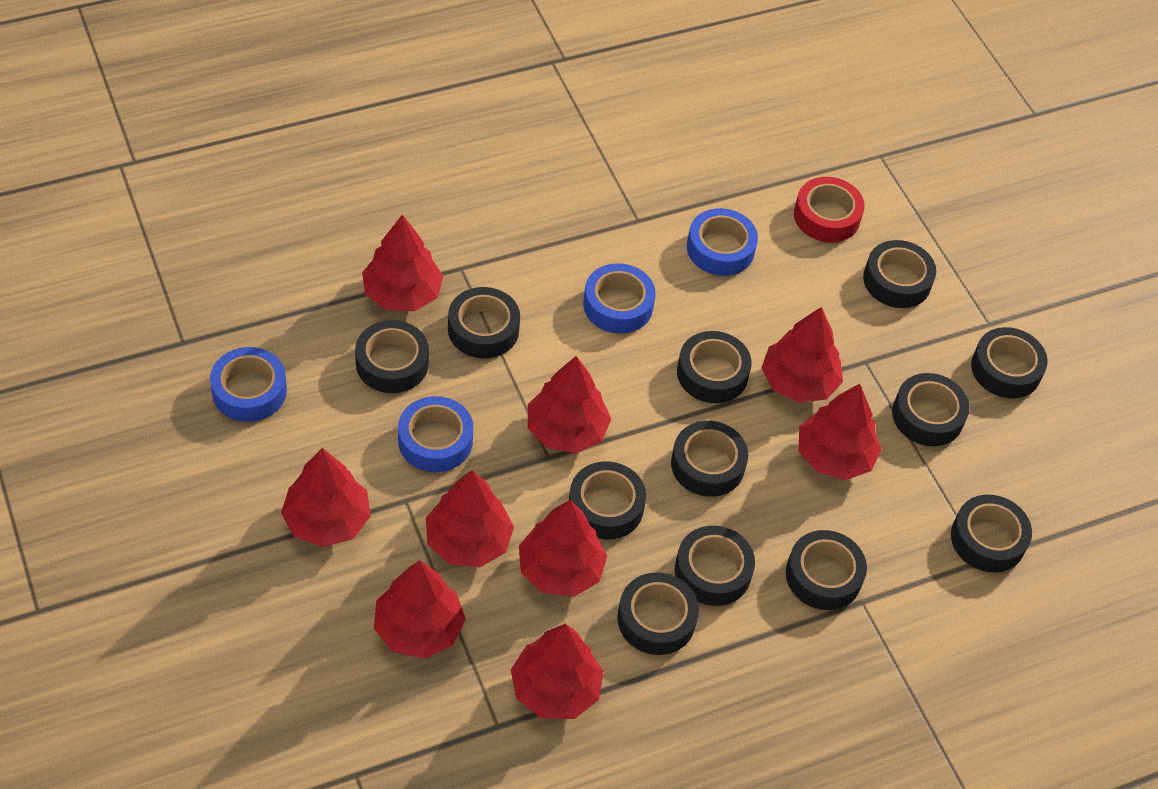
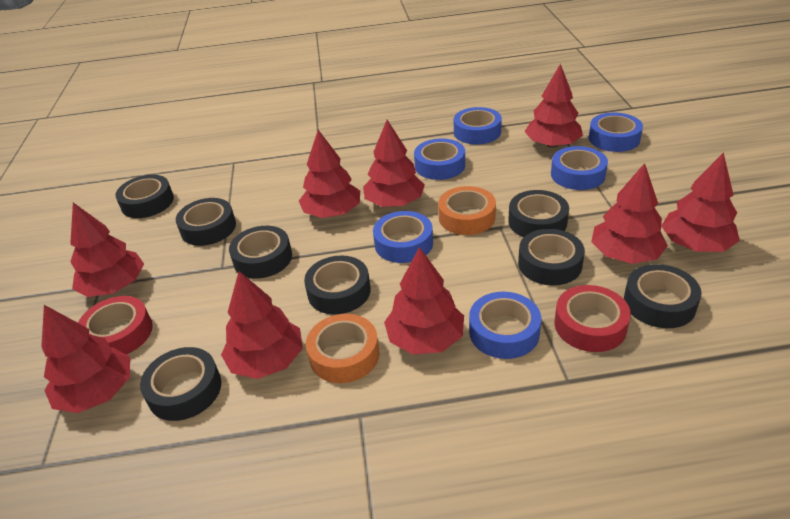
black tape: [355,320,429,393] [448,287,520,358] [569,461,646,539] [617,573,699,655] [671,421,748,497] [675,526,755,606] [677,331,752,403] [786,530,867,610] [863,240,936,308] [892,373,969,446] [951,495,1032,572] [971,327,1048,398] = 12 -> [115,175,174,218] [140,347,221,421] [176,198,236,246] [229,226,292,279] [304,256,371,314] [508,190,569,237] [518,229,585,286] [624,264,702,328] = 8
blue tape: [210,347,287,422] [398,396,474,472] [583,263,656,334] [687,208,758,276] = 4 -> [373,211,433,263] [414,138,465,180] [454,107,502,144] [469,292,541,359] [551,146,608,190] [589,113,643,152] = 6
orange tape: none = 0 -> [306,314,380,383] [438,186,496,235] = 2
red tape: [794,177,865,243] = 1 -> [78,296,153,355] [554,285,631,352] = 2

